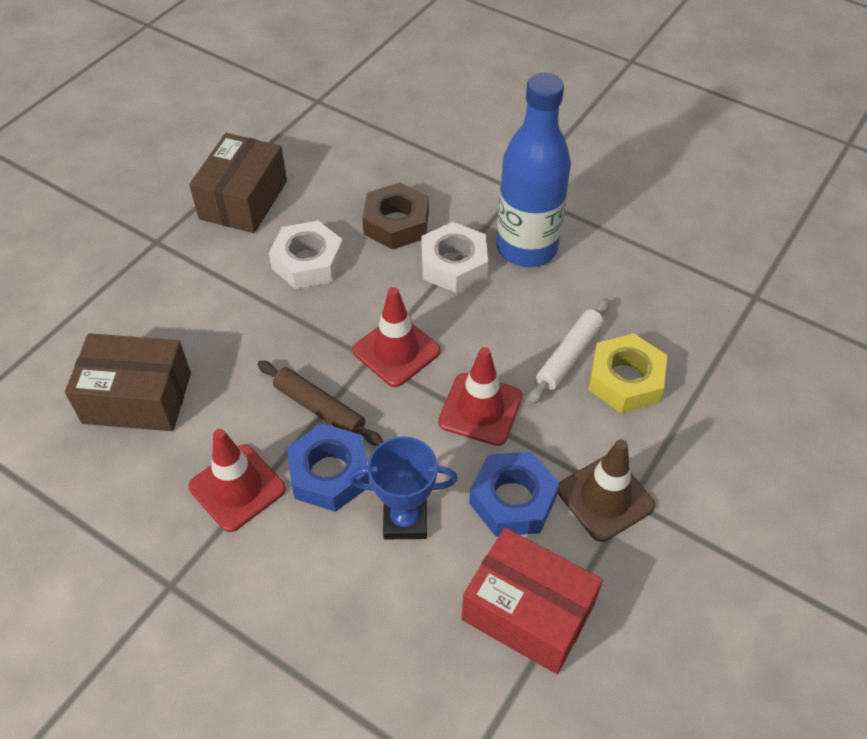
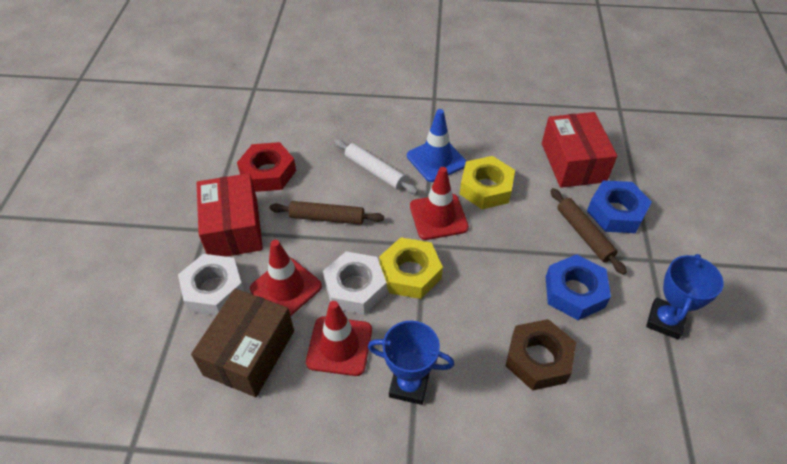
blue bottle: [496,73,571,267] = 1 -> none = 0
blue traffic cone: none = 0 -> [407,109,466,182] = 1
blue trophy: [349,436,458,539] = 1 -> [368,321,454,405] [646,254,724,339] = 2
brown box: [65,333,191,431] [189,133,287,233] = 2 -> [191,288,294,397] = 1
brown rolling pin: [257,361,383,446] = 1 -> [270,201,384,225] [550,188,627,275] = 2
brown traffic cone: [558,439,655,542] = 1 -> none = 0
red box: [462,528,603,674] = 1 -> [197,173,263,257] [542,112,617,188] = 2
red nut: none = 0 -> [237,142,296,192] = 1
yellow nut: [588,334,667,413] = 1 -> [379,237,443,299] [460,156,515,209] = 2

